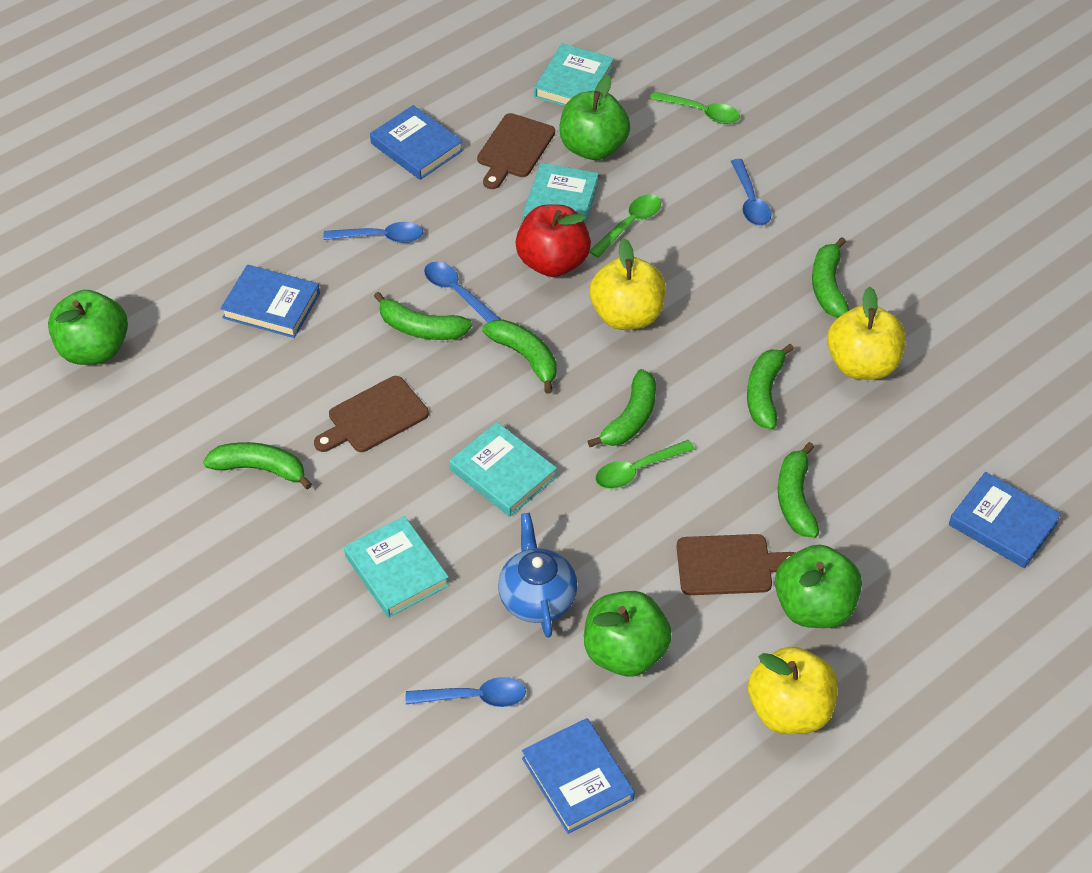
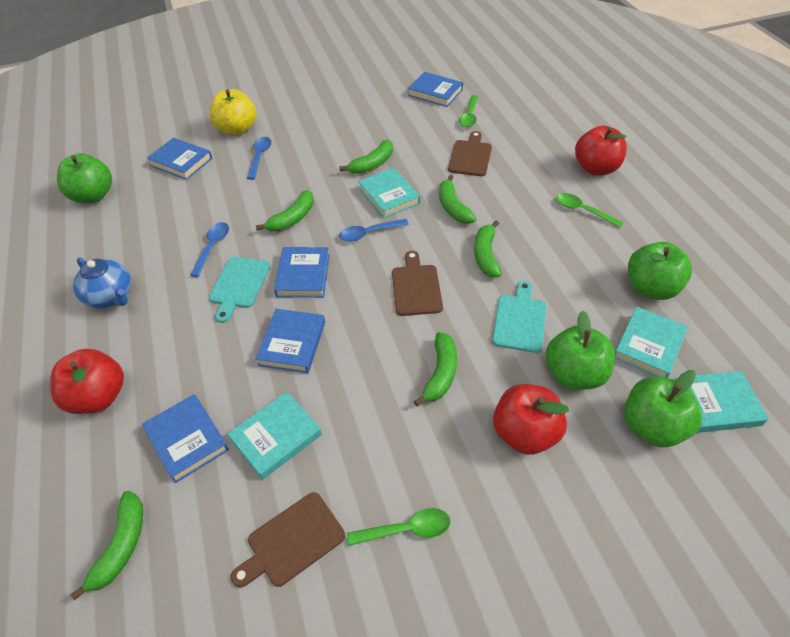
blue book: [220,265,320,338] [370,105,463,180] [522,718,635,834] [949,472,1061,568] = 4 -> [142,394,229,483] [147,138,212,180] [256,309,325,373] [274,247,330,298] [408,72,463,107] = 5
blue spoon: [323,222,423,243] [406,677,526,707] [424,262,501,323] [731,159,771,226] = 4 -> [190,222,229,277] [247,137,271,180] [339,219,409,242] = 3
green banana: [203,442,312,490] [374,292,472,340] [482,320,557,394] [588,369,656,447] [747,344,794,429] [778,442,819,537] [812,237,849,317] = 7 -> [70,491,143,600] [256,190,314,231] [339,140,393,174] [414,332,457,406] [439,175,476,224] [474,220,502,277] = 6
red apple: [516,204,591,277] = 1 -> [50,349,124,414] [493,384,569,455] [575,126,627,175] = 3
turquoise cutting board: none = 0 -> [209,257,270,323] [492,281,546,353] = 2
yellow apple: [589,238,666,330] [748,647,838,734] [827,287,906,380] = 3 -> [210,89,256,135] = 1

